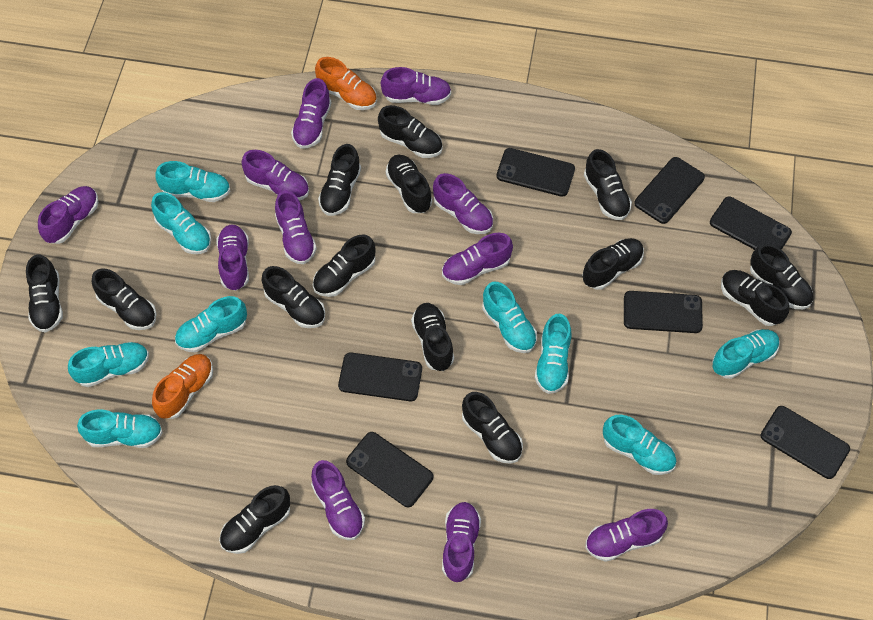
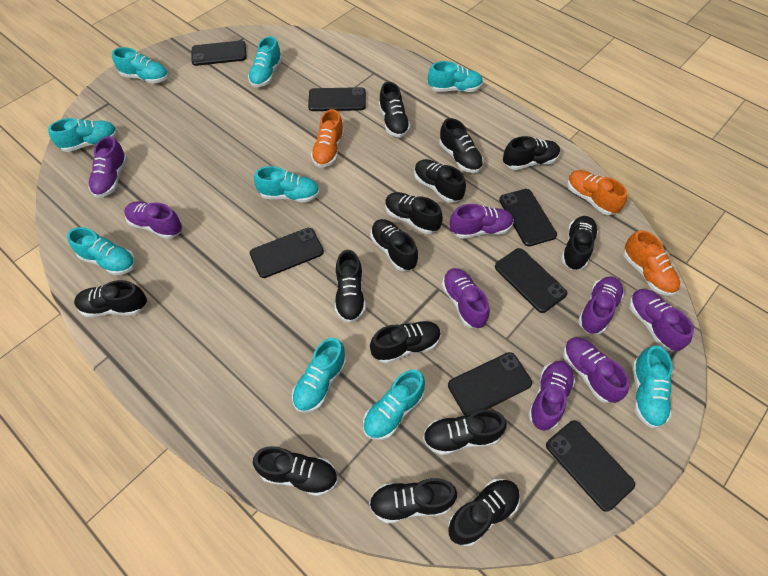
orange shoe: [152,354,213,419] [315,57,377,110] = 2 -> [311,109,344,168] [567,170,627,215] [623,230,680,296] = 3
purple shoe: [38,186,98,244] [216,224,249,291] [242,150,309,201] [275,191,317,264] [291,78,331,149] [311,460,365,540] [381,67,451,105] [433,173,493,234] [442,233,513,285] [442,502,481,582] [585,509,668,562] = 11 -> [88,136,128,198] [125,201,182,239] [442,268,490,328] [450,204,514,239] [528,361,575,431] [563,337,630,403] [578,277,624,334] [629,289,694,351] = 8

